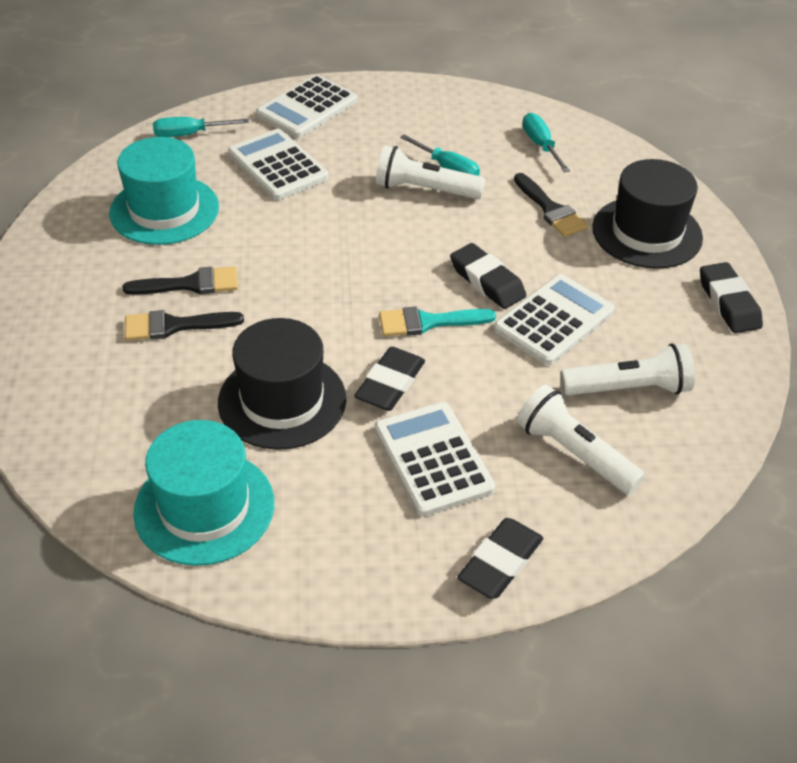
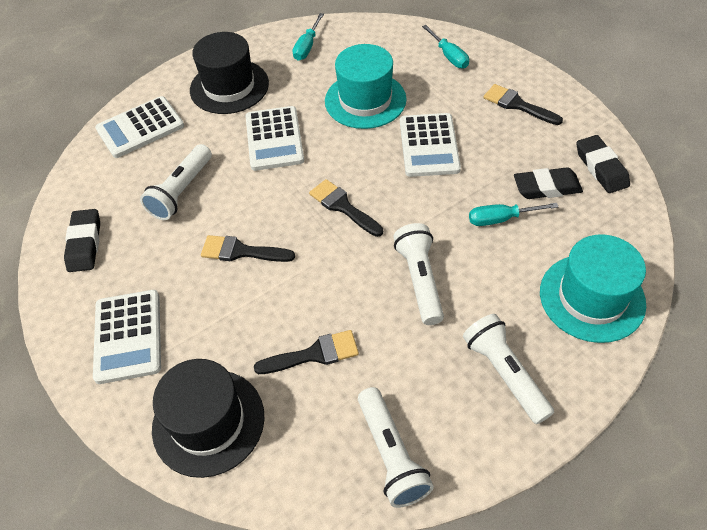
black brush: [123,266,238,295] [125,310,244,341] [514,173,588,237] = 3 -> [201,235,295,262] [254,330,359,374] [309,179,383,237] [484,84,563,125] = 4
black eraser: [354,347,425,411] [450,243,526,309] [457,518,543,599] [700,262,763,333] = 4 -> [64,209,100,272] [514,167,583,199] [577,135,630,193] = 3
turquoise brush: [379,307,496,336] = 1 -> none = 0
white flashlight: [376,145,486,199] [517,385,645,495] [560,344,695,395] = 3 -> [140,144,212,220] [358,387,434,508] [393,223,444,325] [463,314,554,424] = 4

